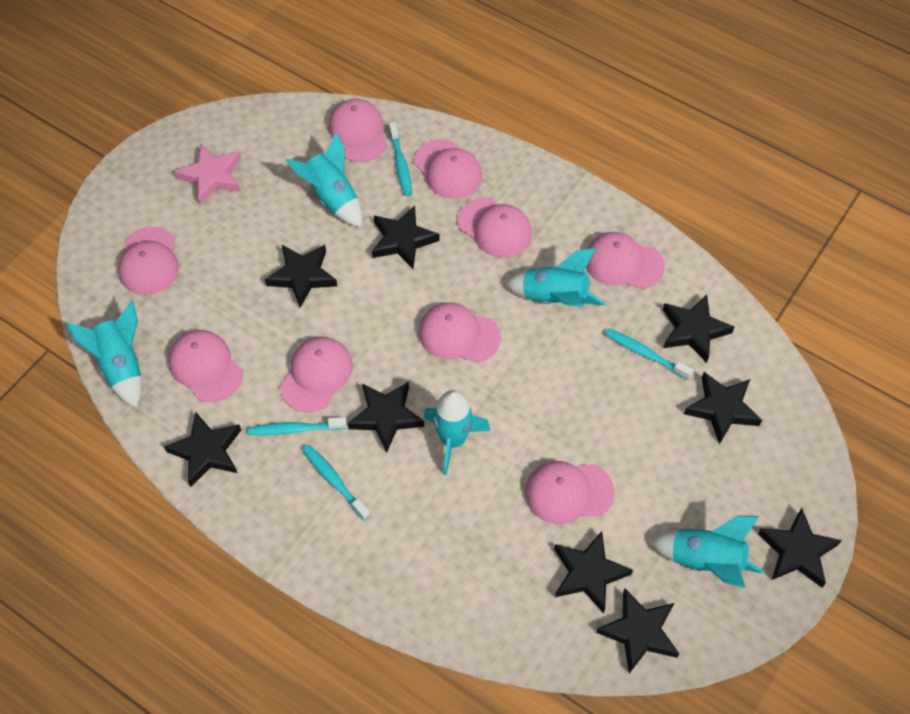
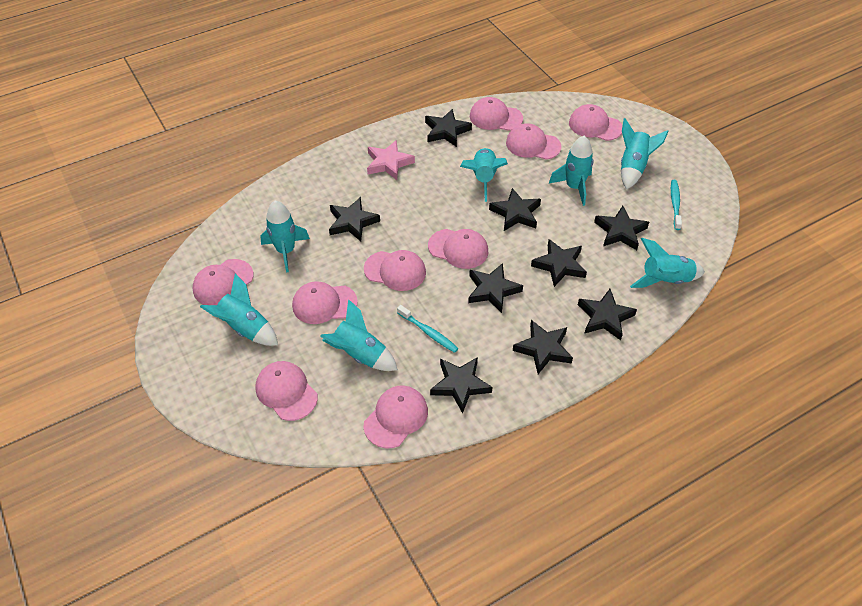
turquoise rocket: [66,300,142,408] [286,132,362,227] [423,390,490,475] [505,248,605,307] [649,516,763,588] = 5 -> [200,274,278,346] [260,201,310,272] [320,299,398,371] [460,148,508,202] [549,136,594,206] [621,118,669,189] [630,238,705,288] = 7
turquoise toothbrush: [248,417,347,436] [302,444,370,520] [389,122,412,196] [605,328,693,380] = 4 -> [397,305,459,353] [671,180,682,230] = 2

